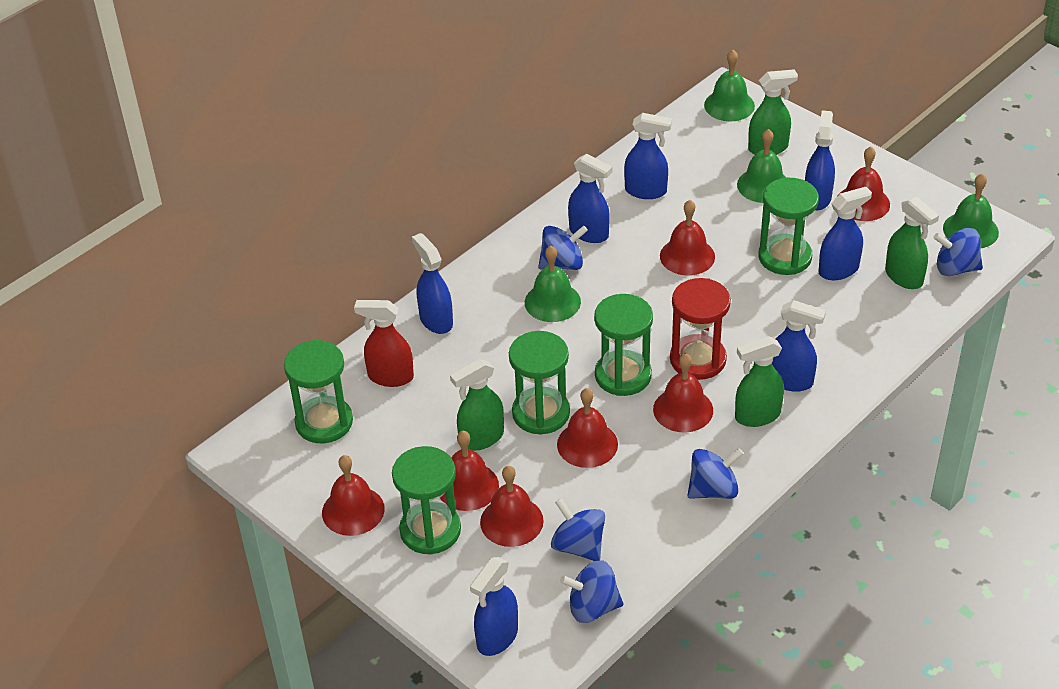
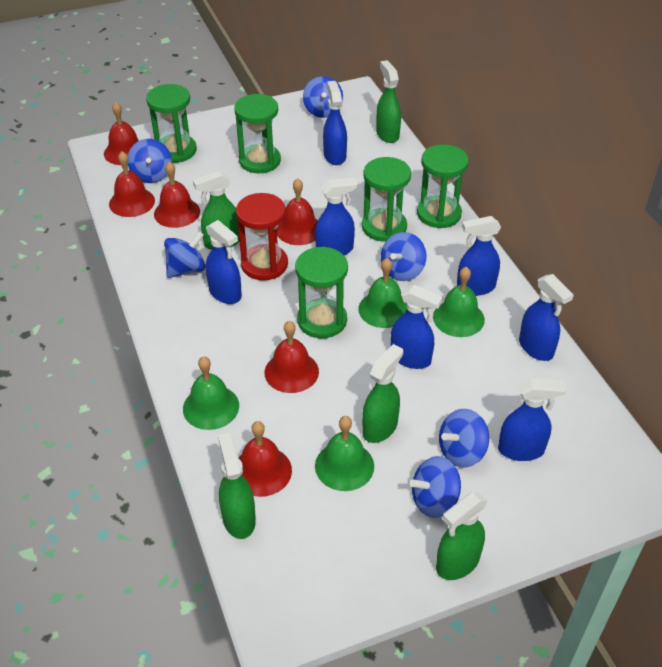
blue spinning top: [538,226,588,270] [551,498,605,561] [560,561,623,623] [687,448,744,499] [933,228,983,276] = 5 -> [128,139,172,183] [164,231,205,278] [303,76,343,118] [381,232,426,281] [410,456,461,518] [439,409,489,468] = 6
green spray bottle: [450,359,504,451] [735,336,784,427] [748,69,798,155] [885,196,939,289] = 4 -> [193,171,239,250] [218,433,256,539] [362,344,403,443] [376,60,401,143] [436,492,487,580] = 5
red bell: [322,455,385,536] [440,431,499,511] [480,466,544,547] [557,388,618,468] [653,353,713,432] [660,200,715,275] [838,147,890,221] = 7 -> [104,102,139,165] [109,152,155,217] [154,162,200,228] [239,421,292,497] [265,321,319,393] [277,178,318,245] = 6
red spray bottle: [354,300,414,387] = 1 -> none = 0

